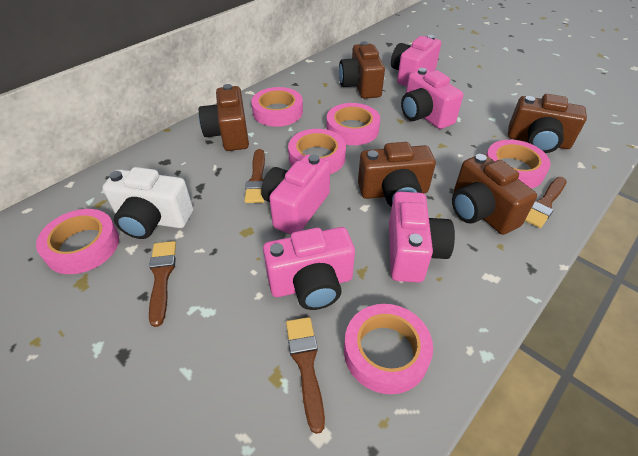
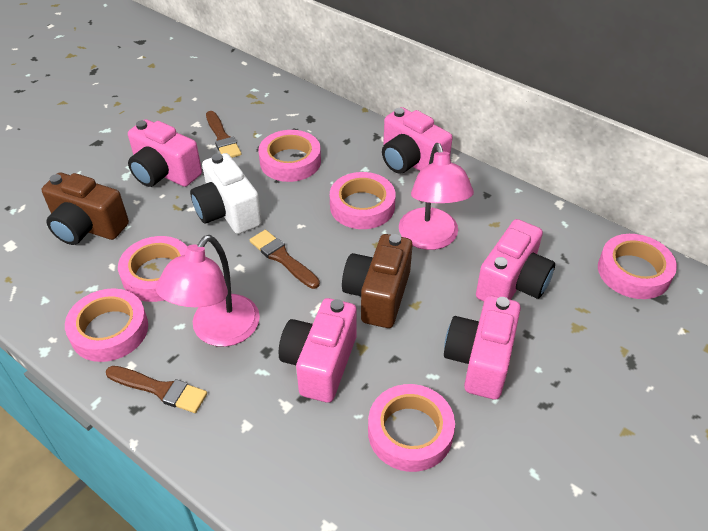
brown brush: [149,241,176,327] [244,149,265,203] [286,317,325,434] [525,177,567,228] = 4 -> [106,366,207,413] [206,111,241,158] [250,230,320,289] = 3
brown camera: [199,84,249,151] [339,41,385,99] [358,142,436,207] [452,154,537,235] [508,94,587,153] = 5 -> [42,173,129,245] [342,234,412,328] = 2
pink lamp: none = 0 -> [156,235,260,347] [399,143,474,250] = 2

